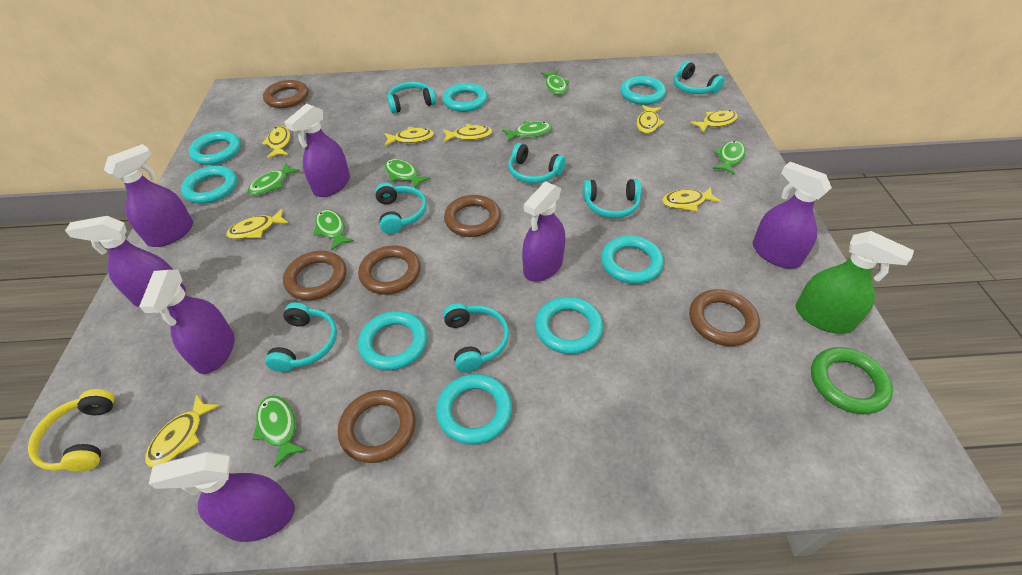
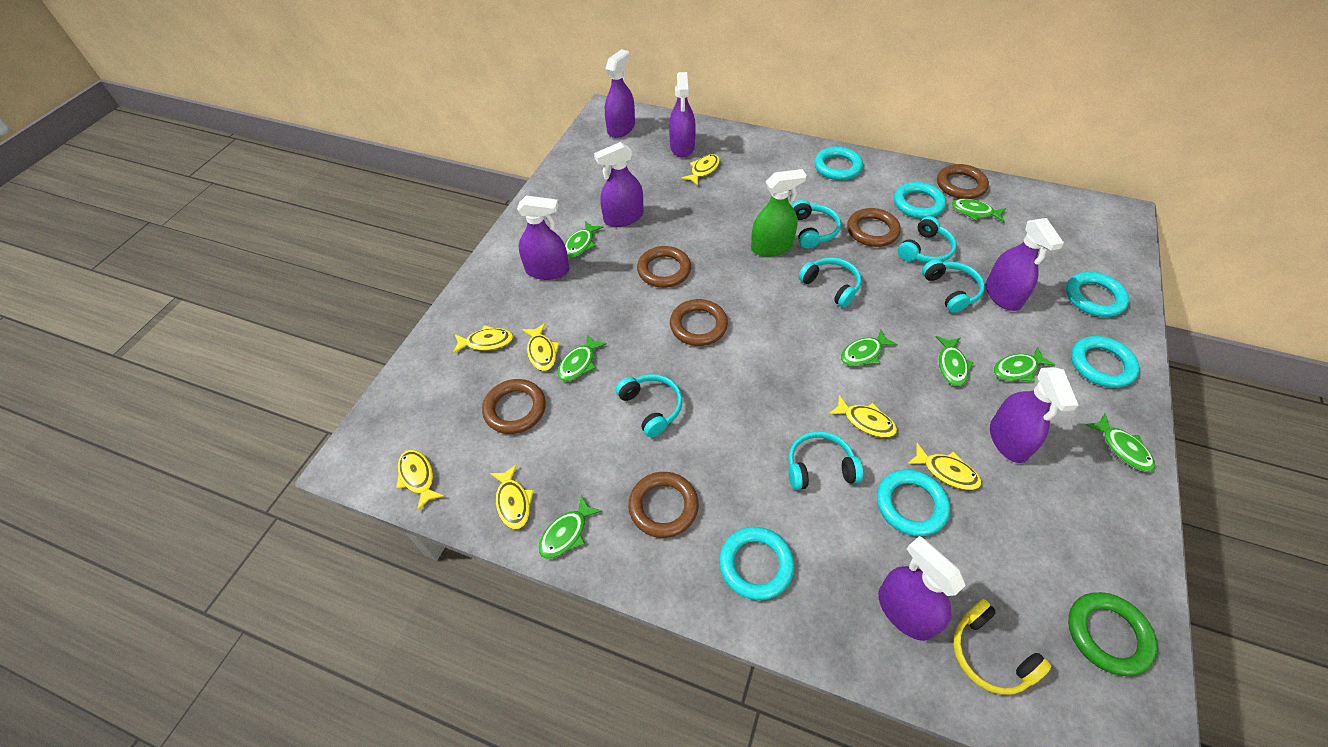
green fish: [248,163,300,195] [253,395,307,468] [313,209,354,251] [384,159,431,188] [502,121,552,141] [541,70,569,95] [713,141,745,175] = 7 -> [538,495,602,559] [557,334,607,381] [565,221,603,258] [841,329,898,366] [935,336,974,386] [951,199,1006,222] [993,347,1055,382] [1085,413,1155,472] = 8
turquoise headphones: [265,302,337,372] [375,183,427,234] [387,82,436,114] [443,303,509,373] [508,143,566,183] [583,179,641,218] [673,61,725,94] = 7 -> [615,374,683,437] [788,431,863,490] [792,200,841,248] [798,257,861,307] [898,216,956,263] [922,259,985,313] = 6
turquoise ring: [181,166,237,204] [189,131,241,165] [358,311,427,370] [436,374,512,444] [442,83,487,112] [535,297,603,354] [601,236,664,284] [620,76,666,105] = 8 -> [719,527,794,600] [814,147,863,180] [877,469,950,536] [894,182,946,219] [1066,272,1129,317] [1071,336,1140,388] = 6
yellow fish: [145,394,220,467] [226,209,288,239] [262,126,290,158] [384,127,434,146] [443,124,492,142] [636,105,665,133] [662,187,721,211] [691,110,738,133] = 8 -> [396,450,444,511] [453,325,513,353] [490,464,534,529] [522,323,560,371] [681,154,720,185] [828,395,897,437] [907,443,981,490] = 7

